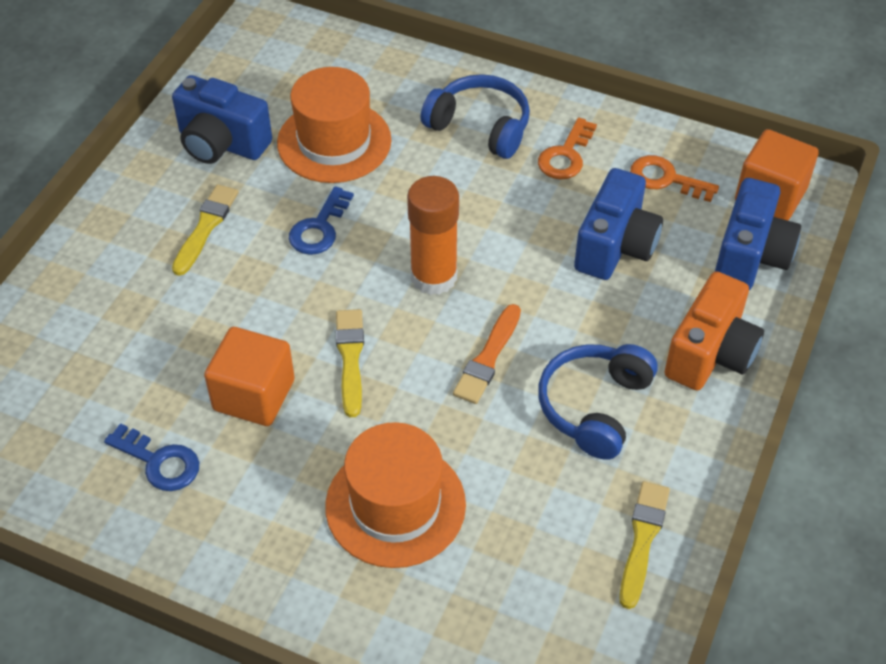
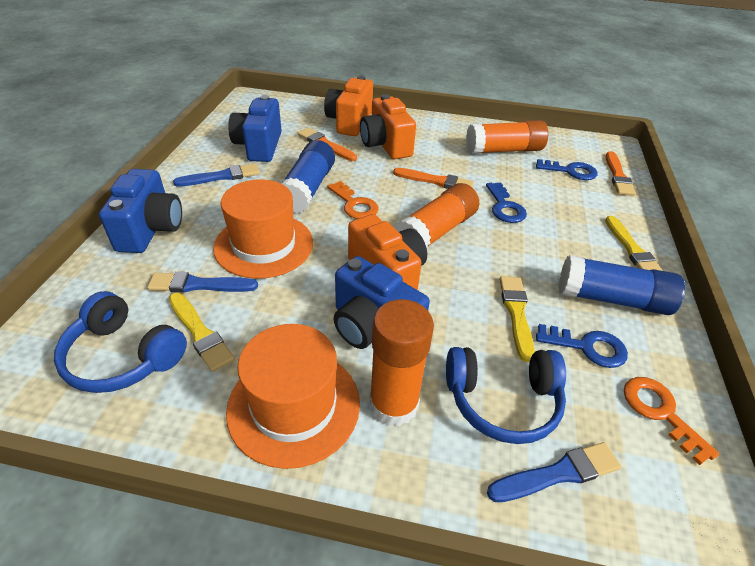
blue brush: none = 0 -> [147,272,258,293] [173,163,260,187] [487,442,621,502] = 3
blue glue stick: none = 0 -> [281,140,335,214] [559,255,685,315] = 2
blue key: [104,423,199,491] [289,186,354,255] = 2 -> [486,182,527,223] [536,159,598,180] [536,324,628,368] = 3
orange brush: [453,304,521,404] = 1 -> [297,128,357,161] [393,168,474,189] [606,151,636,196] = 3
orange camera: [665,271,764,391] = 1 -> [324,76,373,136] [348,214,427,290] [360,94,416,159] = 3
orange cube: [204,327,295,426] [735,129,819,221] = 2 -> none = 0
orange glue stick: [407,176,459,295] = 1 -> [370,299,434,426] [395,183,479,248] [466,120,548,154] = 3

